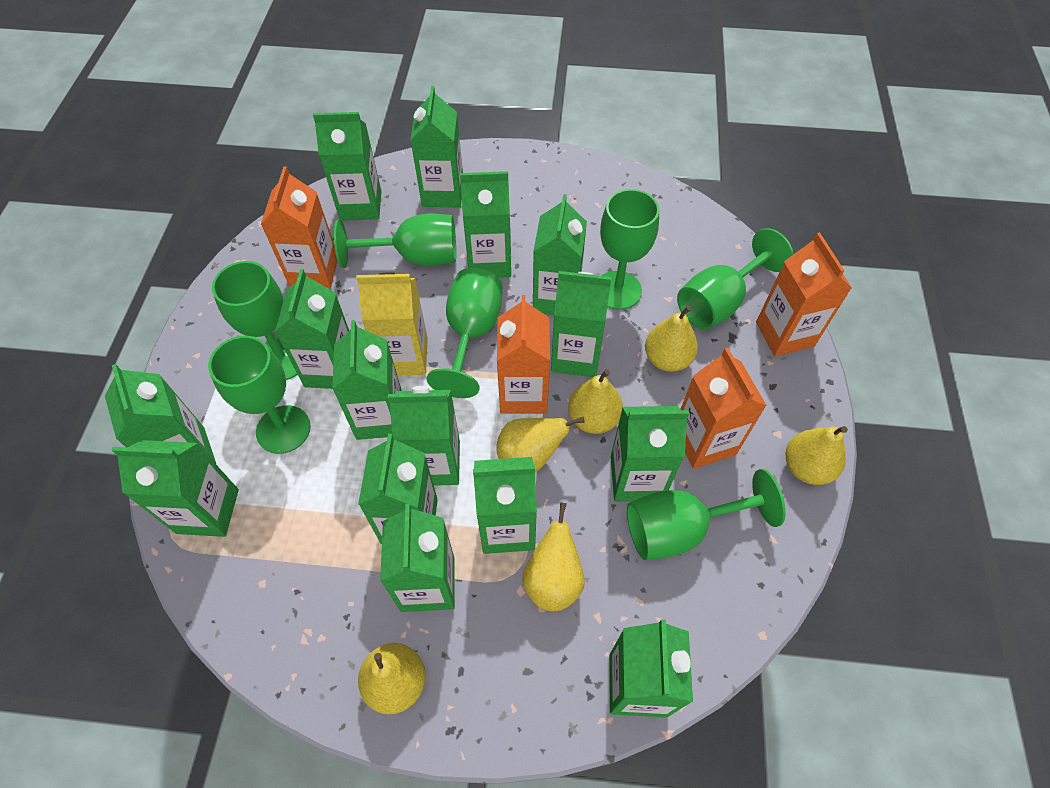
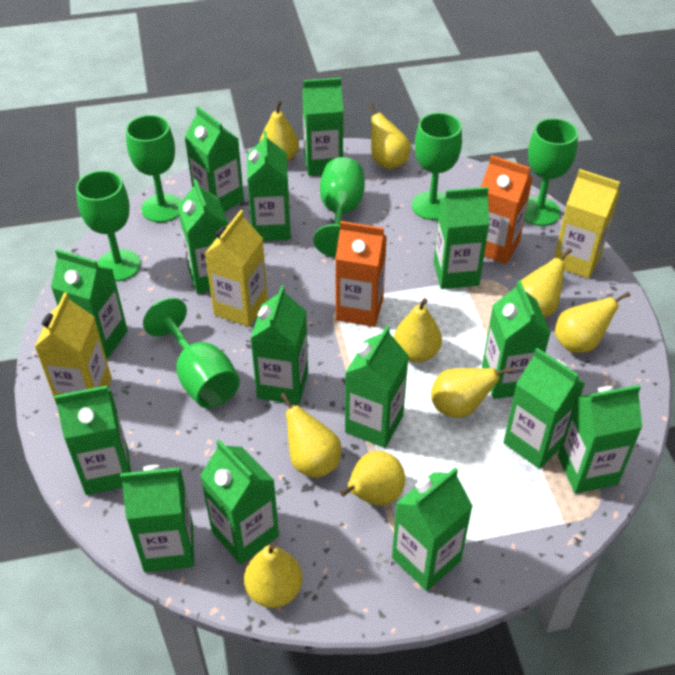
green goblet: [208,336,311,454] [212,261,298,380] [334,213,456,268] [427,268,503,398] [600,189,659,310] [627,469,785,560] [677,228,794,330] = 7 -> [76,170,141,281] [126,115,181,222] [143,298,240,408] [313,157,365,257] [412,113,462,220] [524,118,578,226] = 6
orange carton: [261,166,337,289] [497,295,550,414] [681,348,767,469] [756,232,852,357] = 4 -> [335,221,387,327] [481,155,532,264] = 2
yellow carton: [356,272,428,376] = 1 -> [35,292,112,405] [205,210,268,327] [554,169,620,279] = 3
yellow pear: [358,643,426,715] [496,417,584,472] [522,502,585,611] [568,369,623,434] [645,305,698,372] [786,426,848,485] = 6 -> [244,543,302,608] [260,100,299,162] [280,392,341,478] [340,451,405,506] [368,103,411,169] [394,298,442,362] [431,367,513,418] [515,248,572,318] [555,292,630,353] = 9

